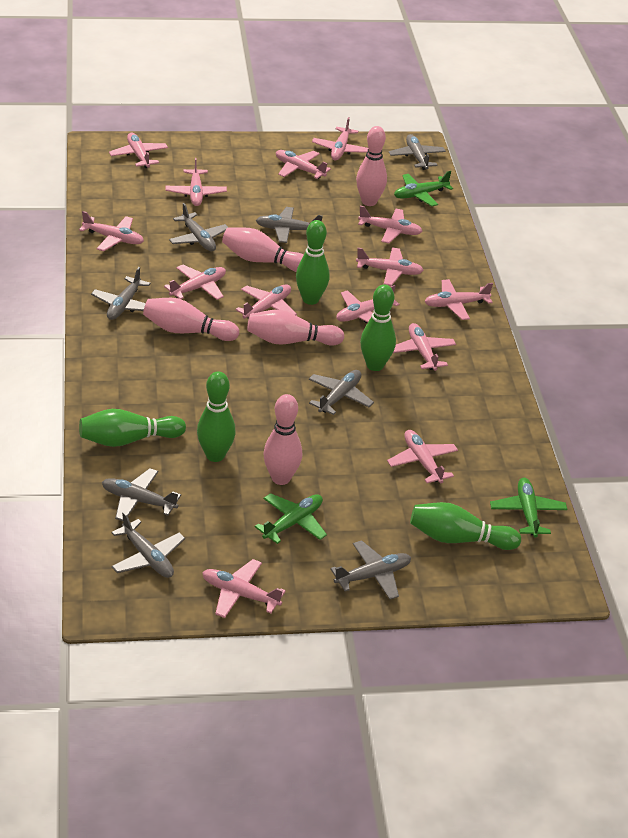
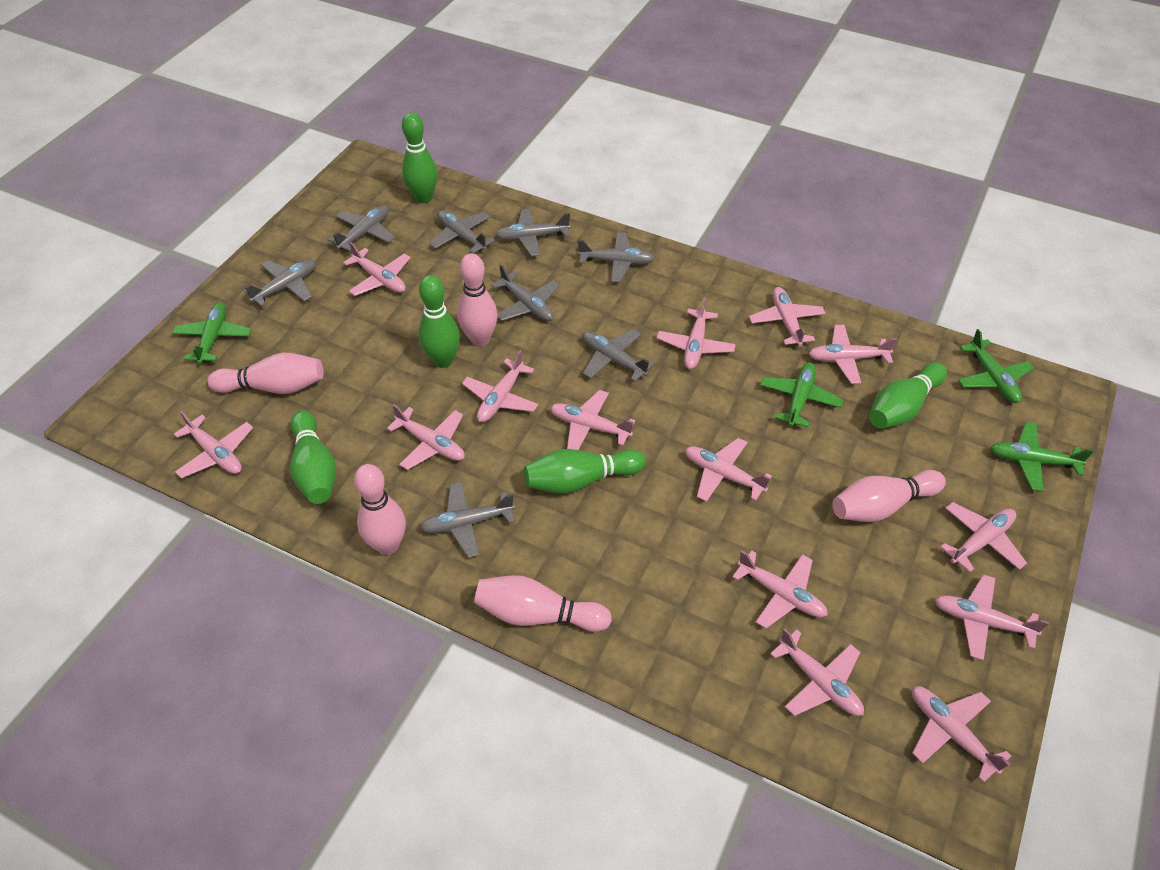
green plane: [255,493,327,544] [394,171,453,206] [490,478,567,538] = 3 -> [172,302,252,364] [760,363,843,427] [958,329,1034,403] [990,422,1094,492] = 4

